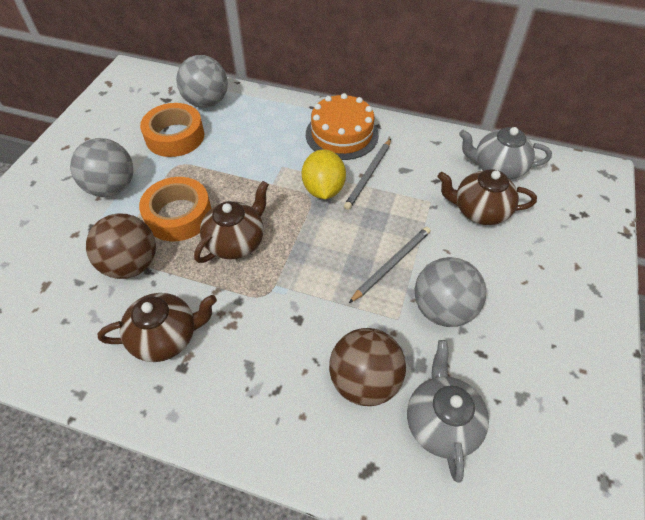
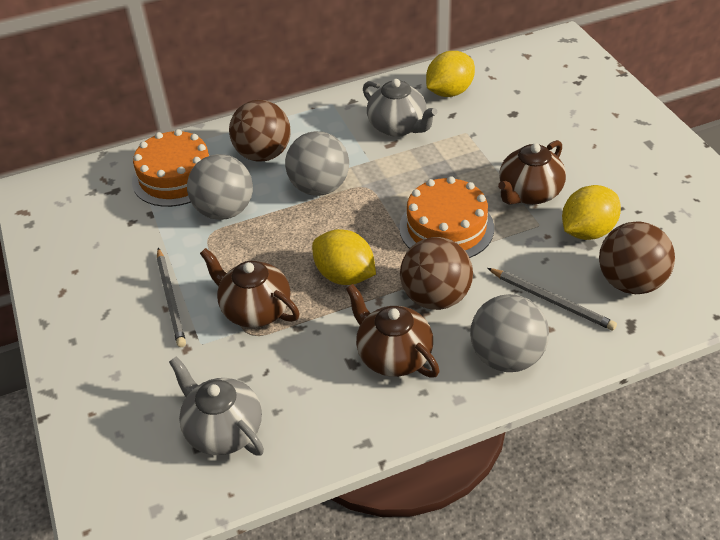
brown ball: [86,213,156,279] [329,328,406,406] = 2 -> [229,100,291,162] [400,237,473,310] [599,221,675,294] = 3
orange cake: [306,93,379,160] = 1 -> [132,129,210,207] [399,176,494,258] = 2
orange tape: [139,177,211,241] [140,103,204,157] = 2 -> none = 0
yellow lemon: [302,149,346,199] = 1 -> [312,229,376,285] [426,51,475,97] [562,185,621,240] = 3

